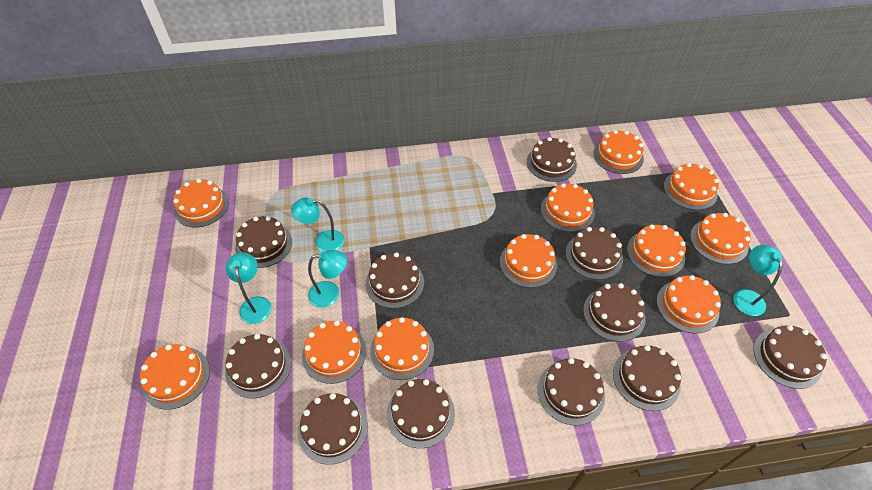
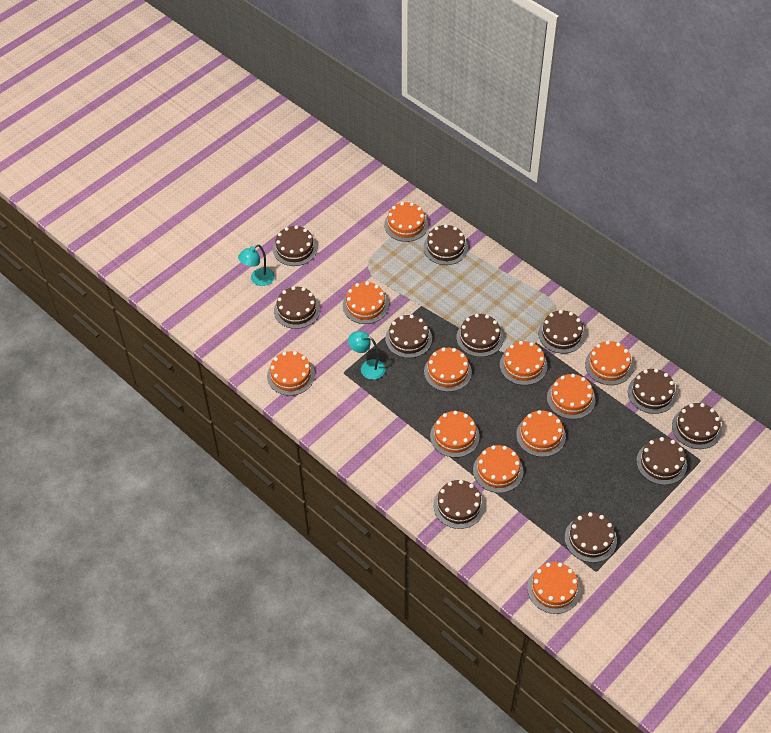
turquoise lamp: [226,252,271,324] [291,198,344,252] [308,250,347,308] [733,245,783,316] = 4 -> [238,244,275,286] [348,331,385,380] = 2

